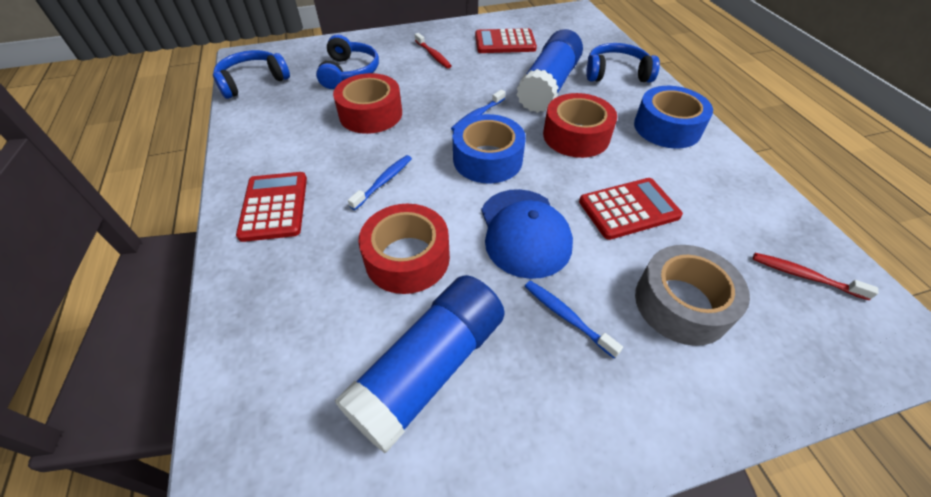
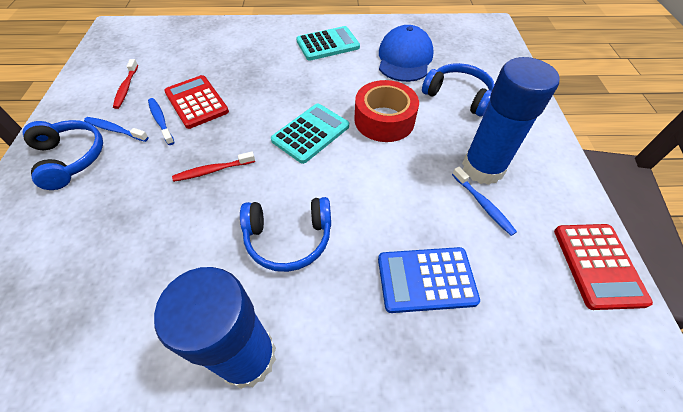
blue calculator: none = 0 -> [378,247,480,313] = 1
blue tape: [453,114,526,183] [634,86,713,148] = 2 -> none = 0
grey tape: [635,245,750,346] = 1 -> none = 0
red calculator: [236,172,307,242] [475,28,537,53] [579,178,683,240] = 3 -> [164,75,229,129] [554,224,653,310] = 2
red tape: [333,73,402,134] [358,204,450,294] [543,93,617,158] = 3 -> [354,80,419,142] = 1
turquoise calculator: none = 0 -> [271,103,349,164] [296,26,360,61] = 2

